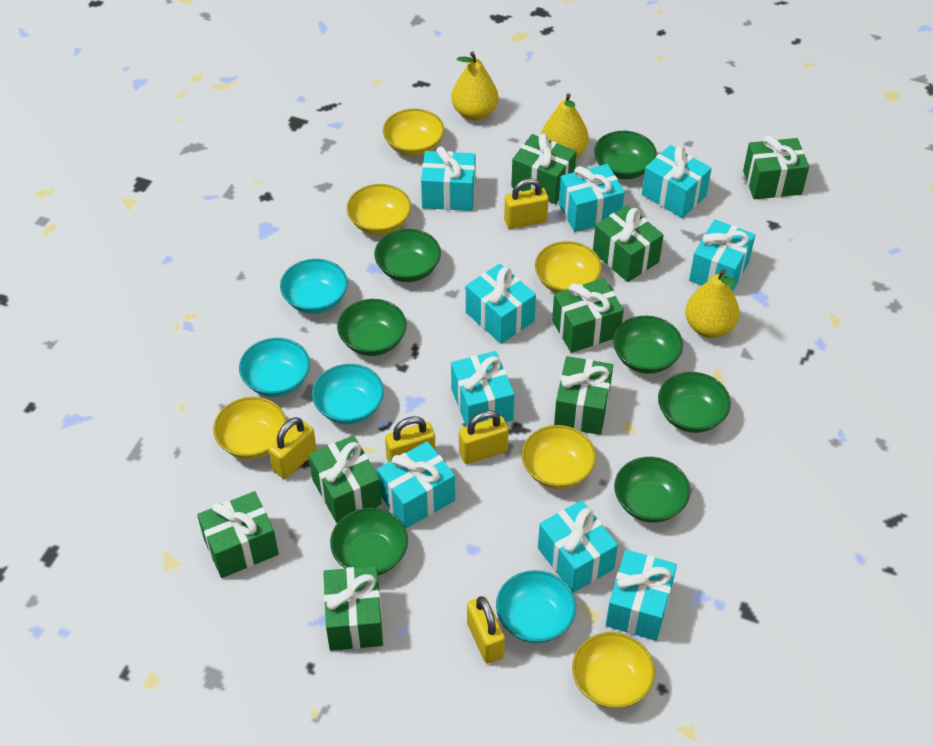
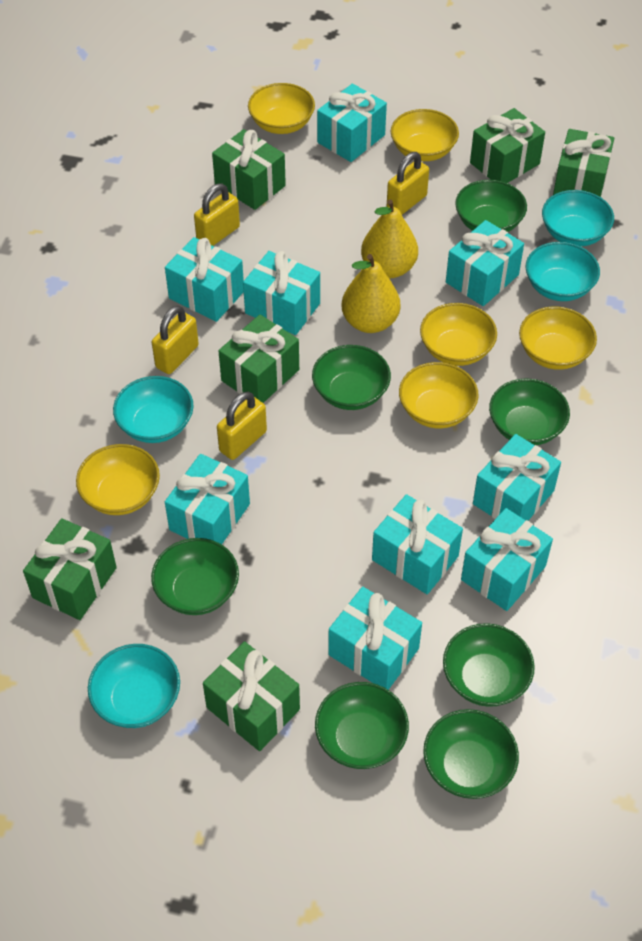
green gift: [197,491,279,578] [309,435,382,523] [323,566,383,651] [511,134,577,204] [552,278,624,353] [554,356,613,435] [593,205,664,282] [743,136,809,199] = 8 -> [23,518,117,620] [203,641,300,751] [212,129,286,210] [218,315,299,403] [470,108,545,183] [553,129,614,197] = 6
yellow padlock: [269,417,317,479] [385,416,436,462] [459,410,509,464] [467,596,505,664] [504,178,549,229] = 5 -> [152,306,199,374] [194,184,240,246] [217,392,267,460] [387,152,429,215] = 4
yellow pear: [451,51,498,120] [541,93,589,158] [685,269,740,338] = 3 -> [342,254,400,333] [361,199,418,278] = 2

